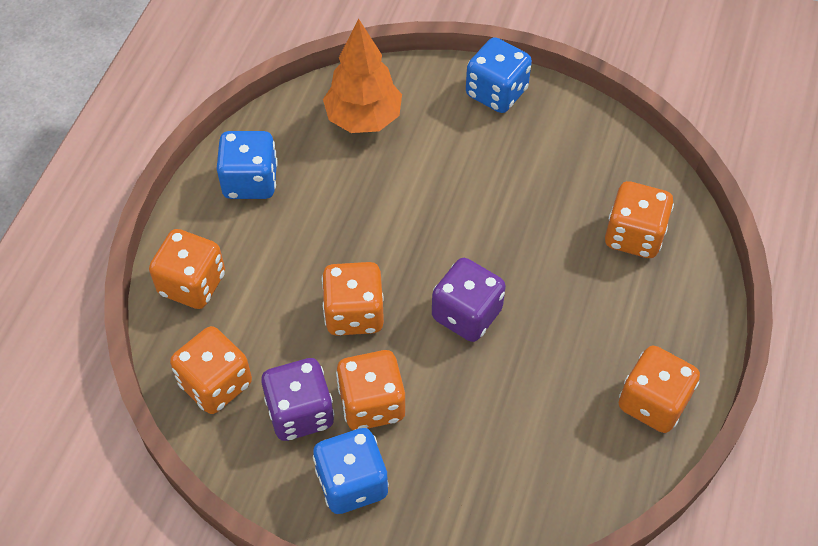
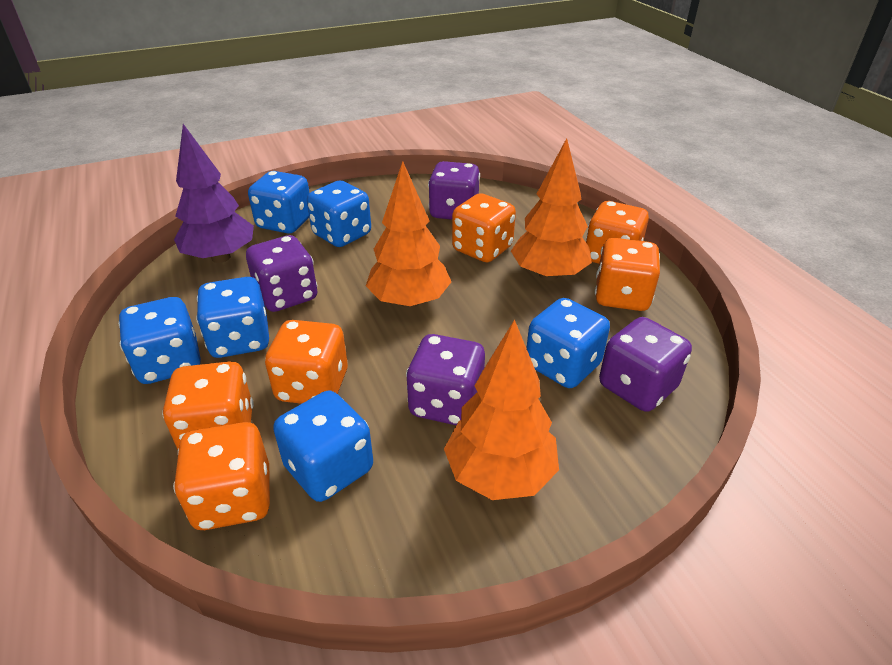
blue dice: [217,131,278,199] [313,428,389,514] [466,37,532,113] = 3 -> [118,297,201,384] [196,277,269,358] [248,171,310,234] [273,391,373,502] [307,181,371,247] [527,298,610,388] = 6
orange tree: [323,18,402,133] = 1 -> [366,161,451,308] [444,319,559,500] [511,138,592,281] = 3
purple dice: [261,358,334,441] [432,258,506,342] = 2 -> [246,235,317,312] [406,334,485,425] [428,161,480,220] [599,317,692,412] = 4
purple tree: none = 0 -> [174,124,254,263] = 1

